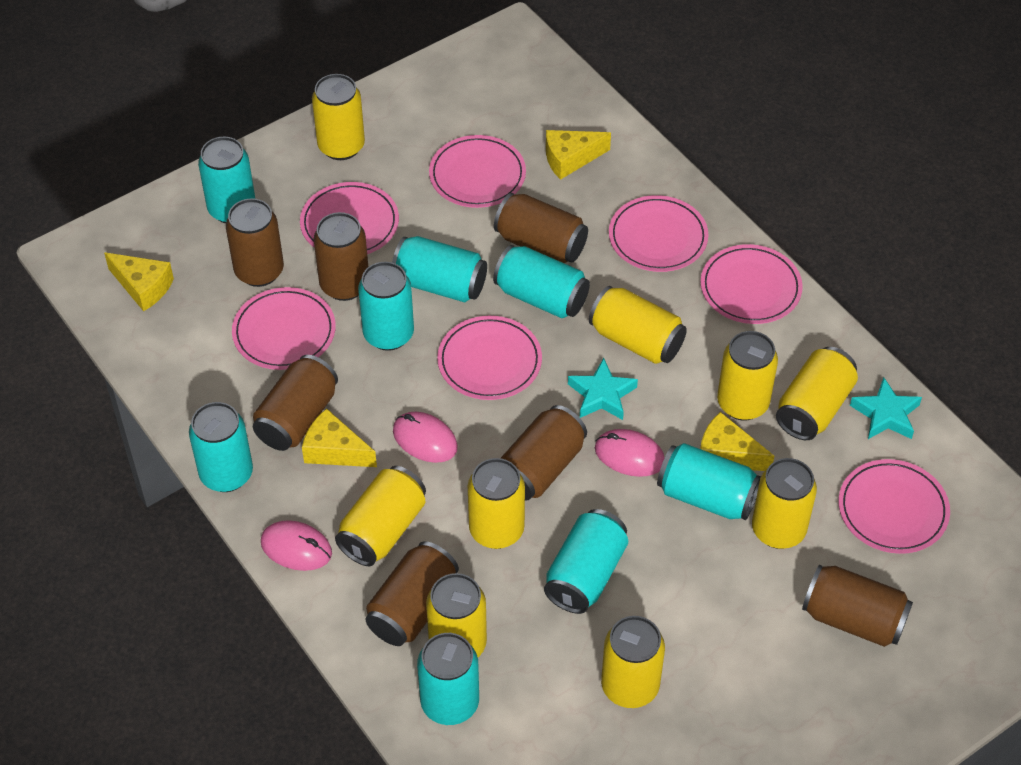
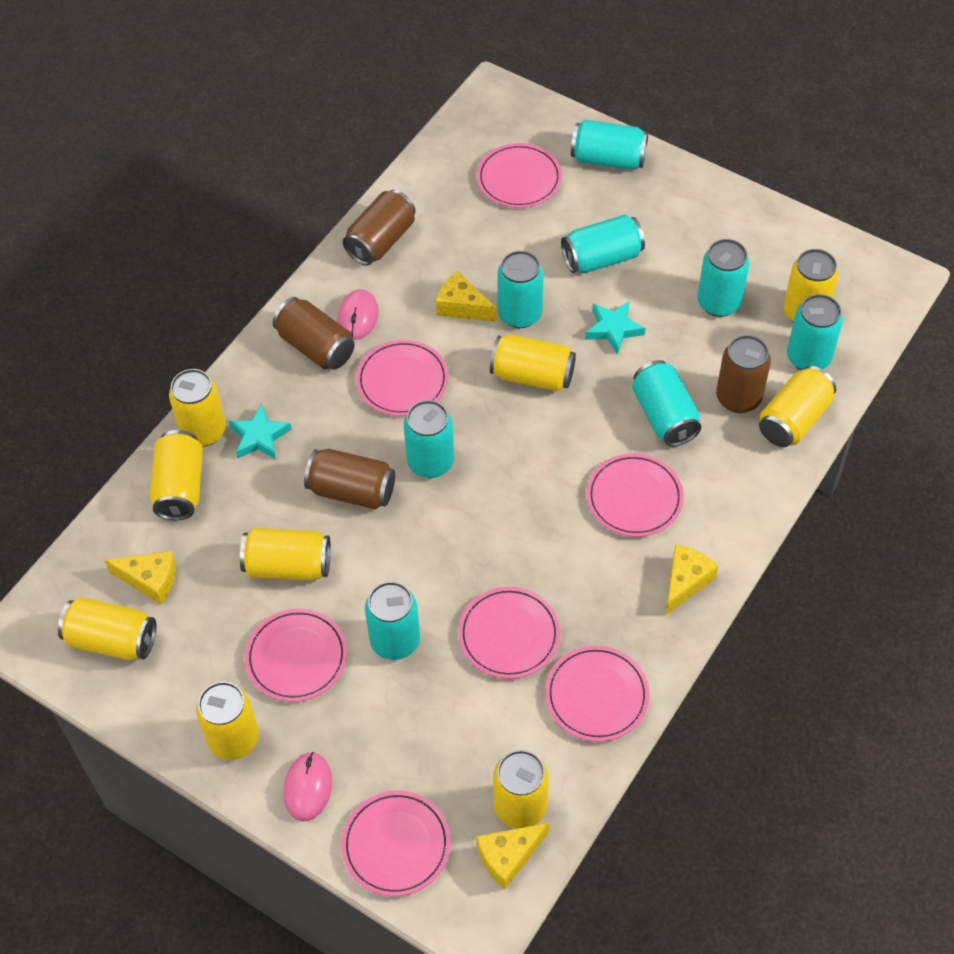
brown can: [226,198,284,287] [253,355,338,451] [314,212,368,301] [365,541,459,646] [494,193,588,263] [500,405,587,501] [802,565,913,647] = 7 -> [273,297,355,370] [304,448,395,509] [343,190,416,265] [716,335,771,413] = 4
pink mouse: [261,520,332,571] [393,412,458,463] [595,429,665,477] = 3 -> [284,752,332,821] [337,289,379,340] = 2

